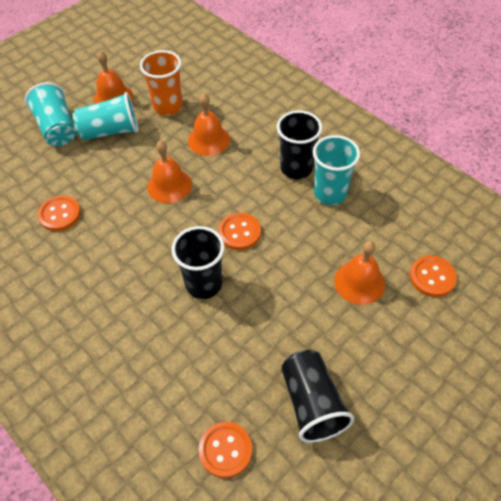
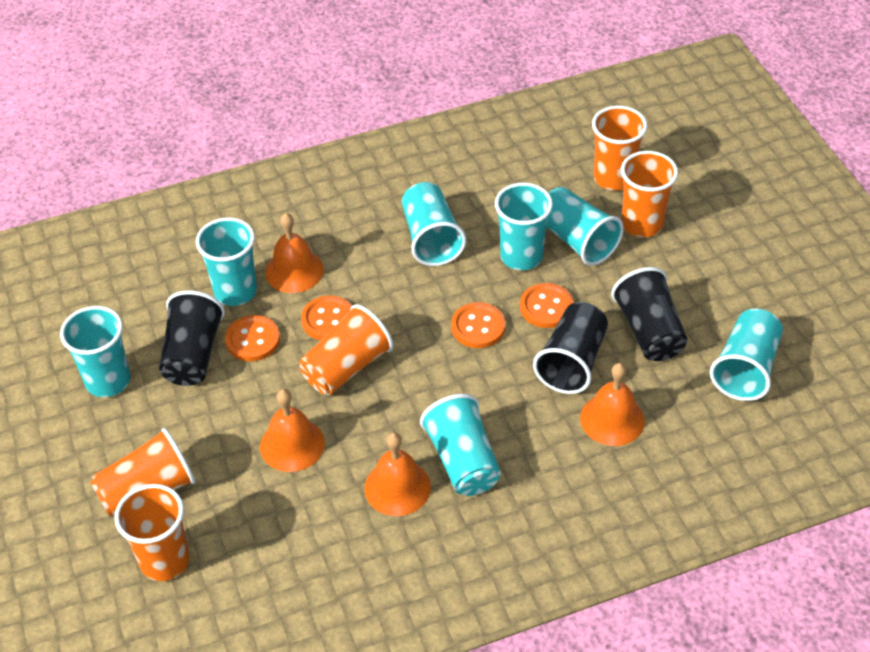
orange cup: [140,50,183,116] = 1 -> [90,428,196,518] [114,484,190,581] [300,304,393,395] [592,106,647,191] [621,151,678,237] = 5
turquoise cup: [25,82,76,146] [73,92,138,140] [313,135,360,205] = 3 -> [60,306,131,397] [196,217,257,306] [402,182,466,266] [420,394,501,496] [495,183,553,270] [546,187,624,266] [710,309,783,401] = 7

